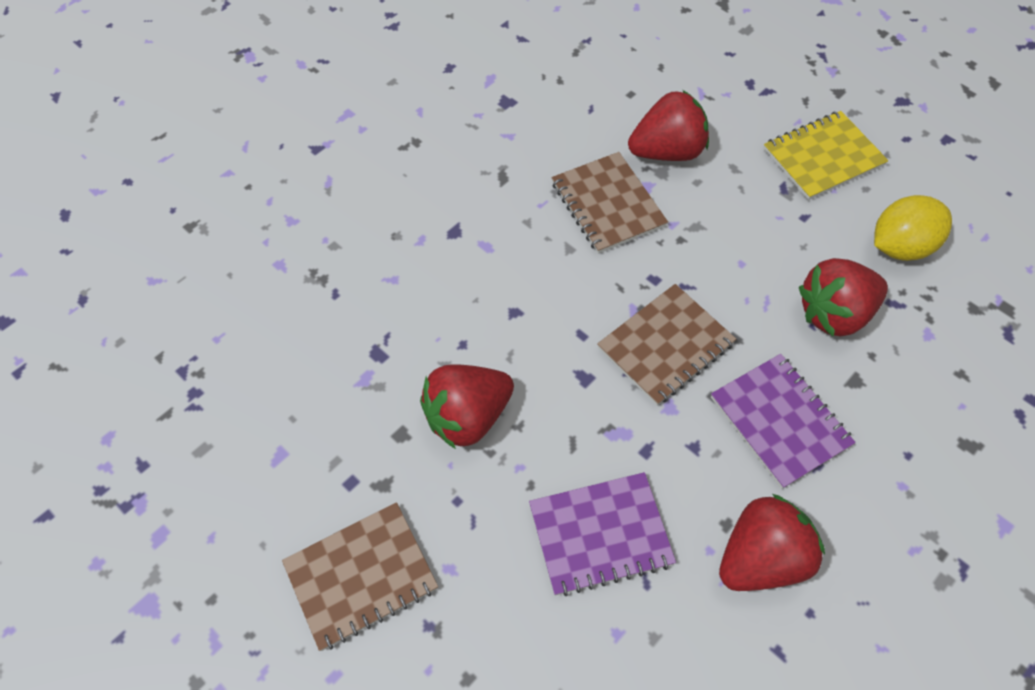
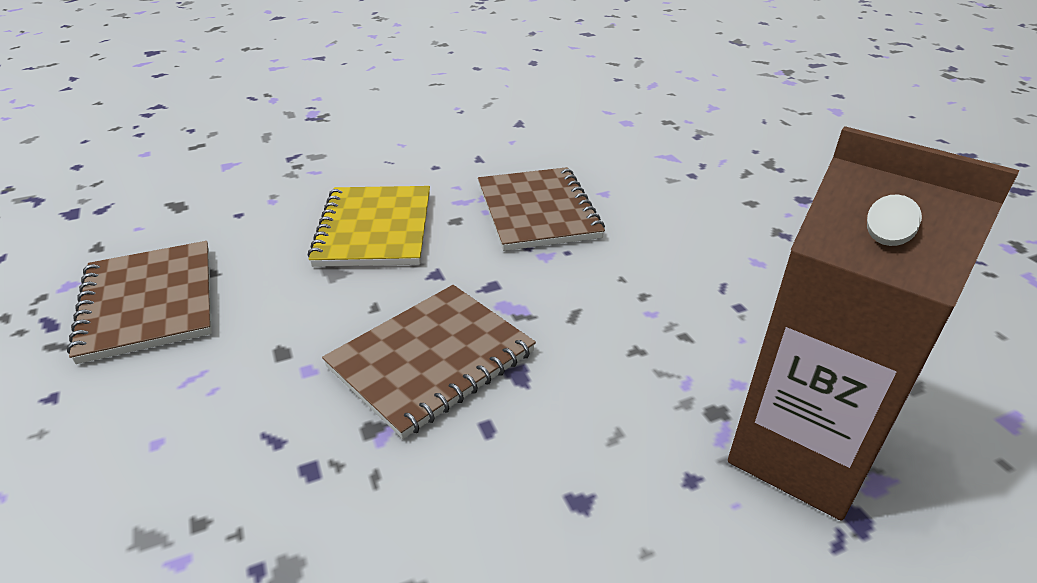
brown carton: none = 0 -> [728,126,1019,520] = 1
purple notebook: [529,472,676,596] [711,354,856,489] = 2 -> none = 0
red strawberry: [420,364,514,449] [628,90,709,161] [719,494,825,591] [799,258,888,337] = 4 -> none = 0
yellow lemon: [874,195,952,261] = 1 -> none = 0

